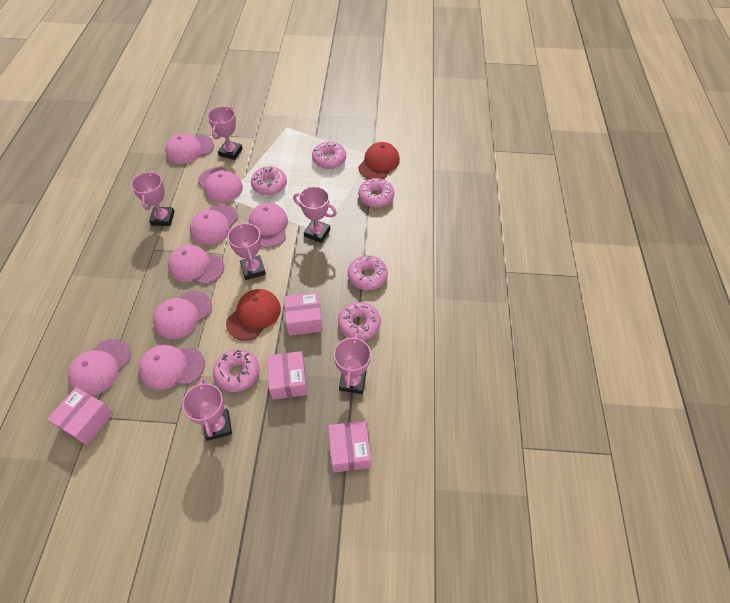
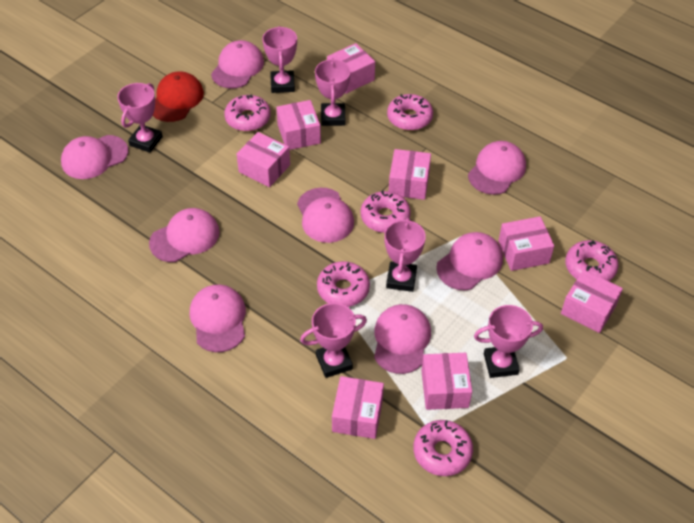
pink box: [47,387,114,445] [267,351,307,400] [284,292,323,336] [328,421,371,473] = 4 -> [237,132,290,187] [276,100,321,150] [327,43,375,94] [332,376,384,439] [389,149,431,200] [421,353,472,410] [498,216,554,271] [561,270,623,333] = 8
red cap: [226,289,281,341] [358,142,400,179] = 2 -> [153,71,204,122] = 1

